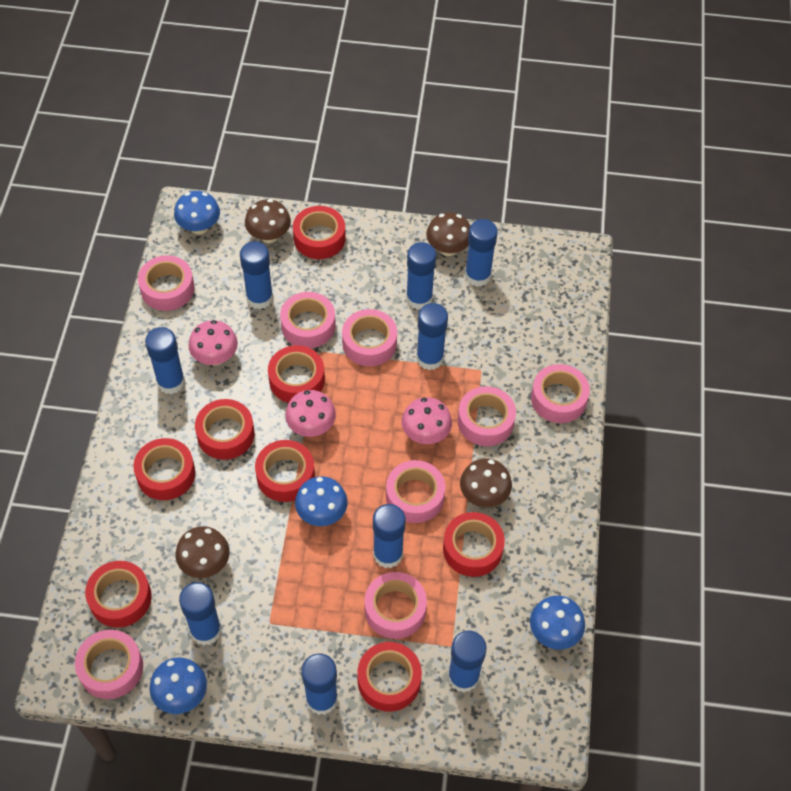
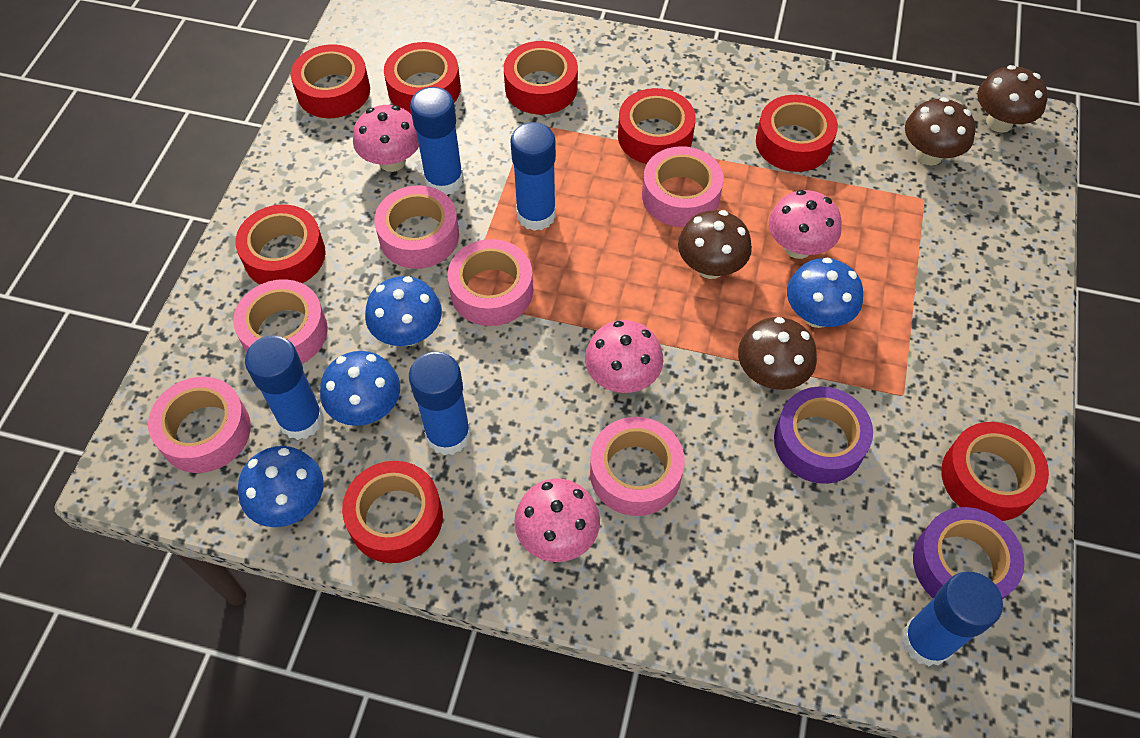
blue glue stick: [145,327,185,394] [179,582,221,646] [240,242,273,309] [301,653,338,715] [373,504,406,568] [406,242,436,310] [416,303,448,370] [448,631,487,693] [465,219,498,287] = 9 -> [245,335,324,440] [409,351,471,455] [410,87,464,195] [511,122,556,231] [902,571,1003,666] = 5
pink mushroom: [188,320,238,366] [285,390,336,437] [402,397,452,444] = 3 -> [353,105,419,172] [514,478,600,562] [585,320,663,393] [769,190,842,259] = 4
pink tape: [75,630,143,699] [138,255,195,311] [280,292,336,348] [342,309,397,366] [365,572,427,639] [386,460,445,523] [458,386,516,446] [531,364,590,423] = 8 -> [148,377,251,473] [233,279,328,364] [374,185,459,269] [447,239,533,326] [590,417,685,516] [642,146,724,227] = 6
purple tape: none = 0 -> [774,386,873,484] [913,507,1025,600] = 2

